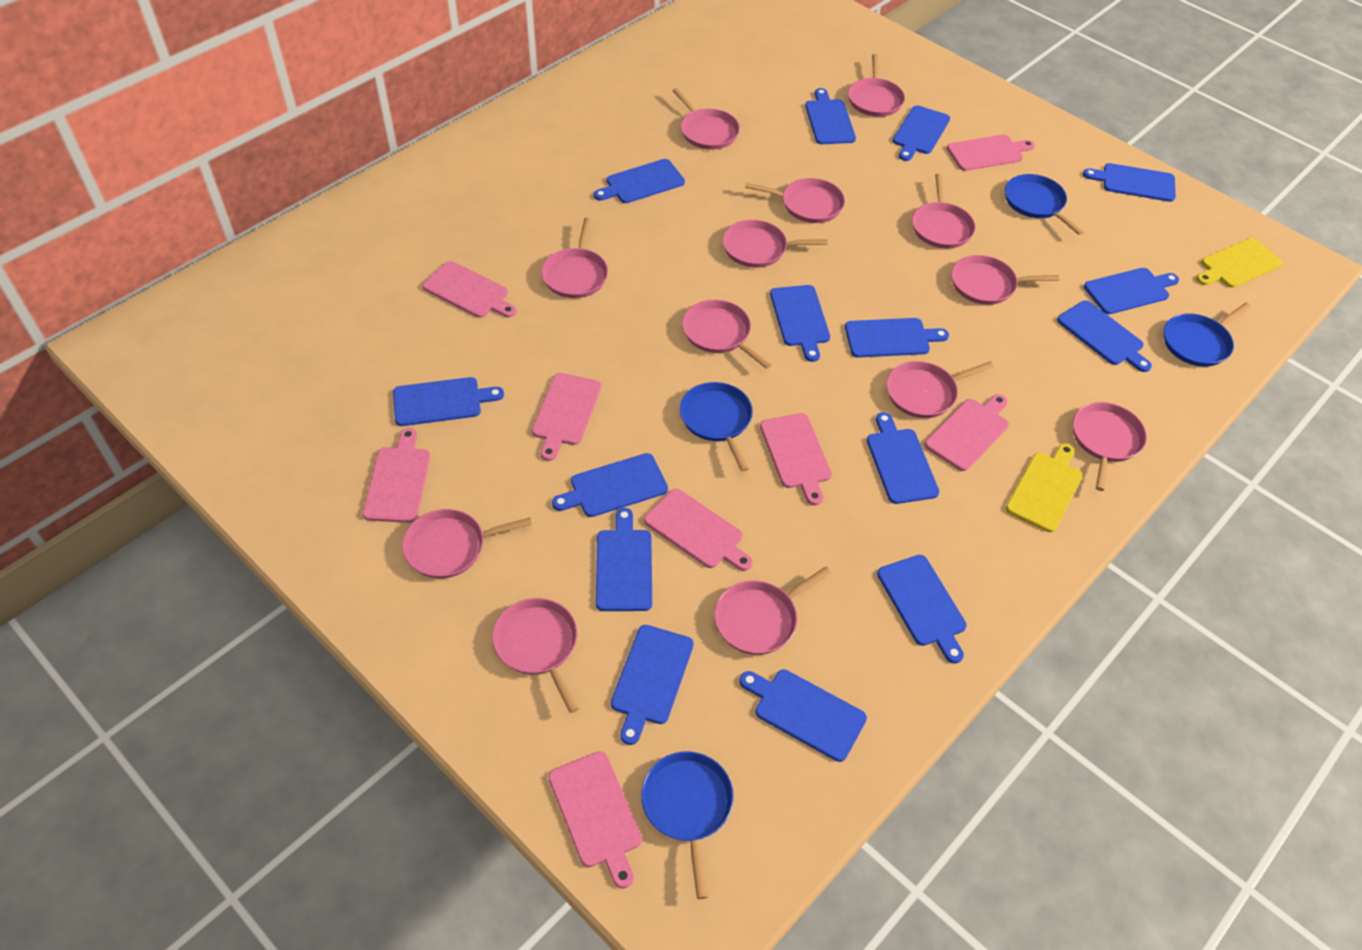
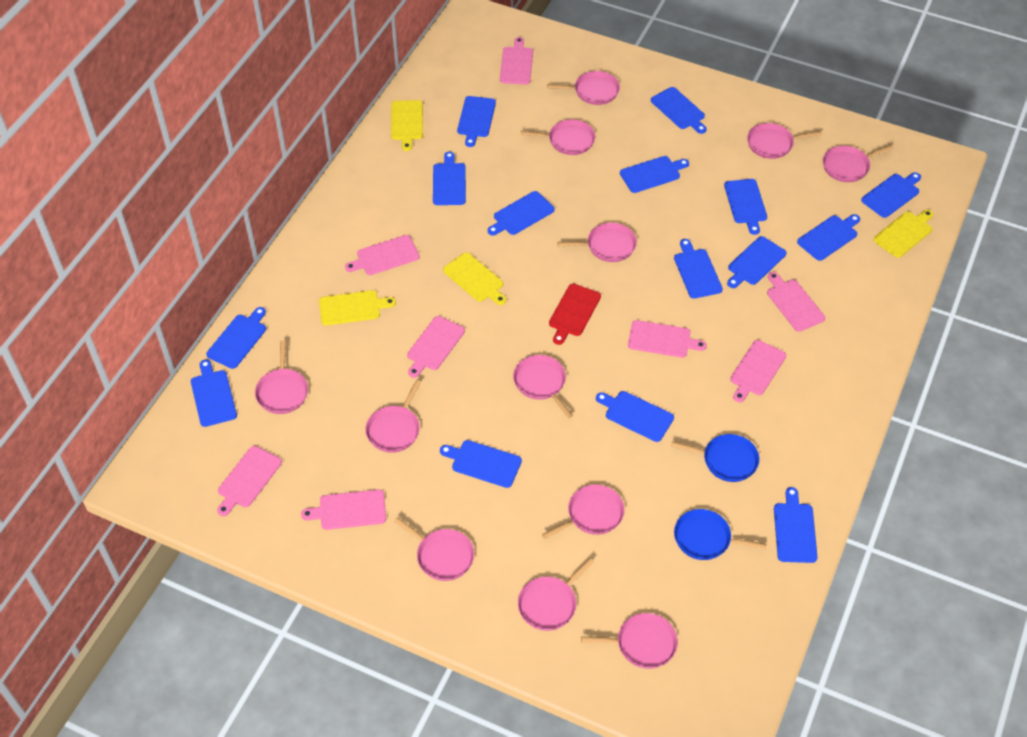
blue pan: [641,751,734,899] [680,382,753,471] [1005,174,1084,235] [1164,303,1251,367] = 4 -> [671,434,759,482] [674,509,767,560] = 2
pink pan: [402,509,532,578] [492,598,579,713] [541,218,608,298] [672,88,740,150] [682,300,772,369] [714,566,831,655] [723,220,828,268] [745,178,845,223] [848,54,905,117] [886,361,994,418] [912,174,975,248] [951,255,1059,305] [1073,402,1147,491] = 13 -> [255,340,308,414] [365,380,421,453] [394,517,474,581] [513,355,573,418] [518,558,594,631] [520,119,595,155] [542,484,624,539] [547,71,620,105] [557,223,637,262] [581,613,678,669] [747,123,822,159] [823,145,894,182] = 12
red cutting board: none = 0 -> [549,284,601,345] = 1
yellow cutting board: [1006,443,1083,532] [1196,238,1283,288] = 2 -> [319,290,396,325] [391,100,423,151] [443,252,506,305] [874,210,933,258] = 4

